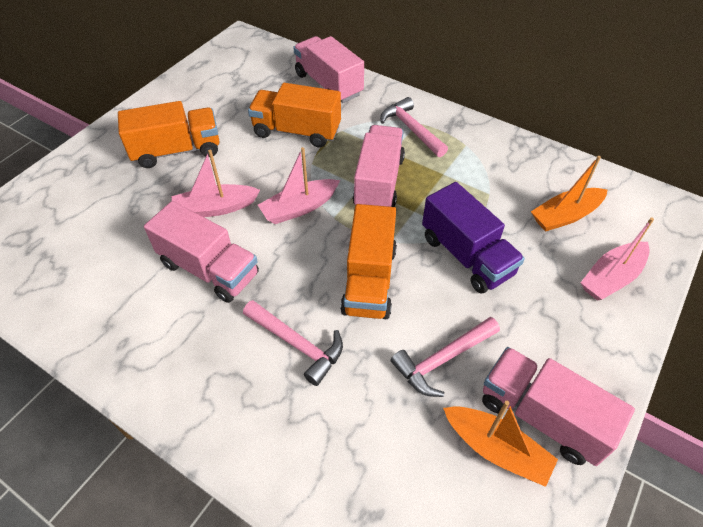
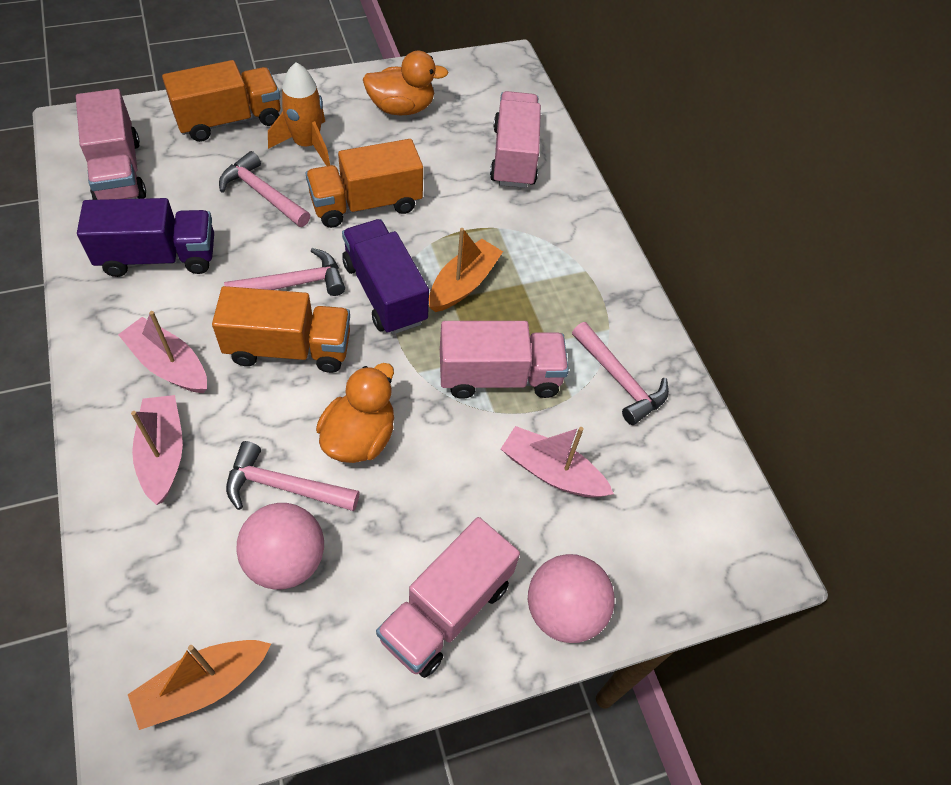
orange duck: none = 0 -> [316,363,394,463] [363,51,448,115] = 2
orange rocket: none = 0 -> [268,62,330,166] = 1
pink ball: none = 0 -> [237,503,324,590] [528,554,615,643] = 2
pink hammer: [243,300,343,386] [380,97,448,157] [391,317,500,397] = 3 -> [219,151,310,227] [224,248,345,296] [226,441,360,511] [572,322,669,425] = 4
purple truck: [422,182,525,294] = 1 -> [77,198,214,277] [342,219,429,334] = 2

